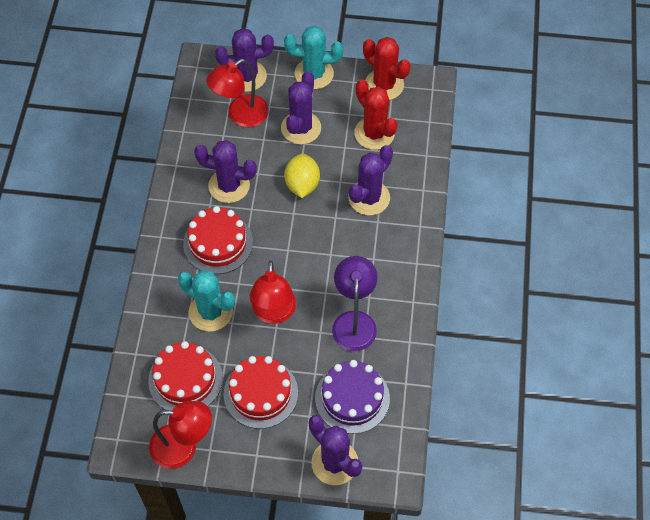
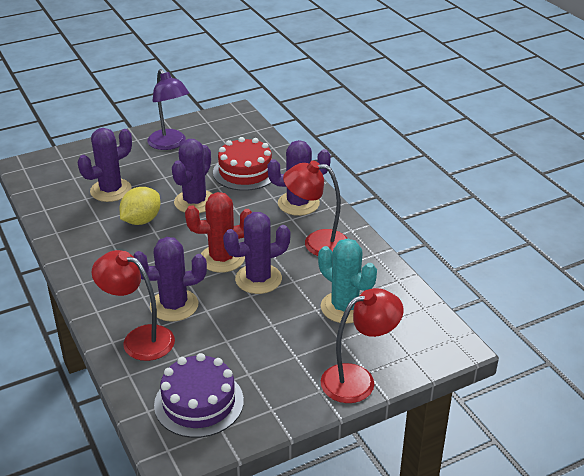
red cactus: [354,79,397,150] [363,37,411,100] = 2 -> [185,192,252,273] = 1
red cake: [148,341,223,411] [183,206,253,274] [223,356,298,429] = 3 -> [213,137,272,191] = 1
turquoise cactus: [178,270,235,332] [284,26,343,89] = 2 -> [318,238,377,324] = 1

